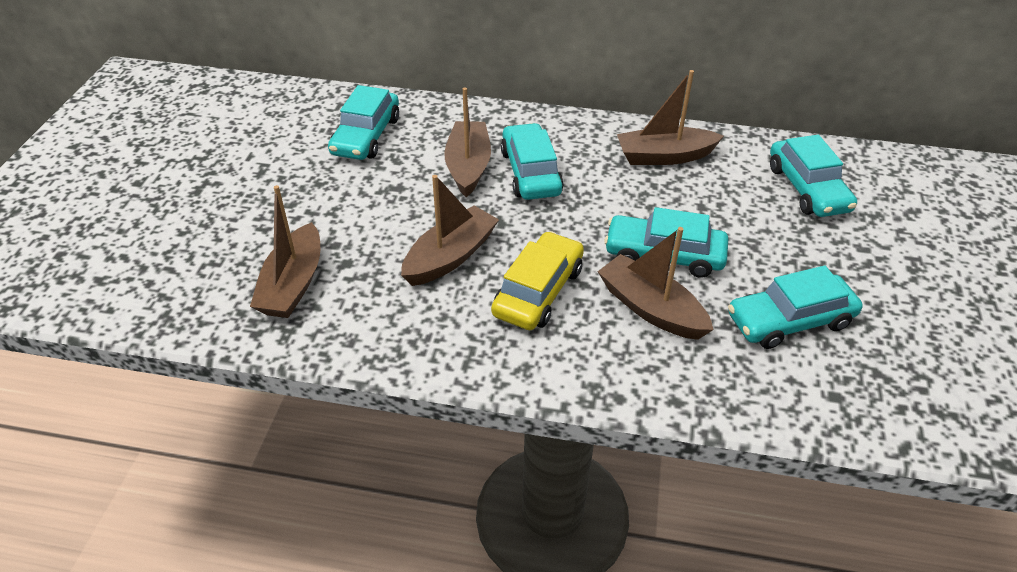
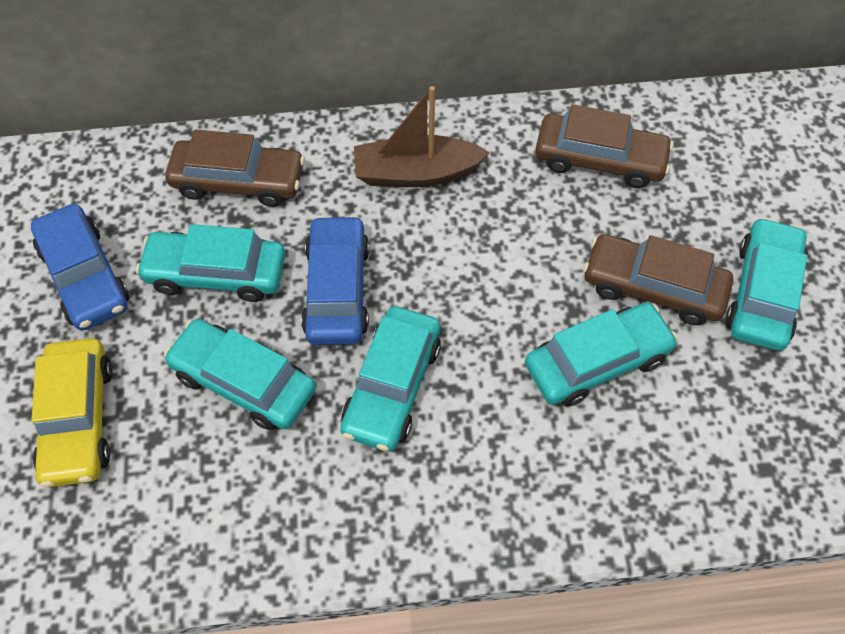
blue car: none = 0 -> [31,204,130,331] [301,215,369,345] = 2
brown boat: [250,185,320,318] [401,175,499,286] [444,87,491,197] [597,227,714,340] [617,70,724,165] = 5 -> [354,86,490,187] = 1
brown car: none = 0 -> [165,130,305,207] [536,104,673,188] [583,234,733,325] = 3

